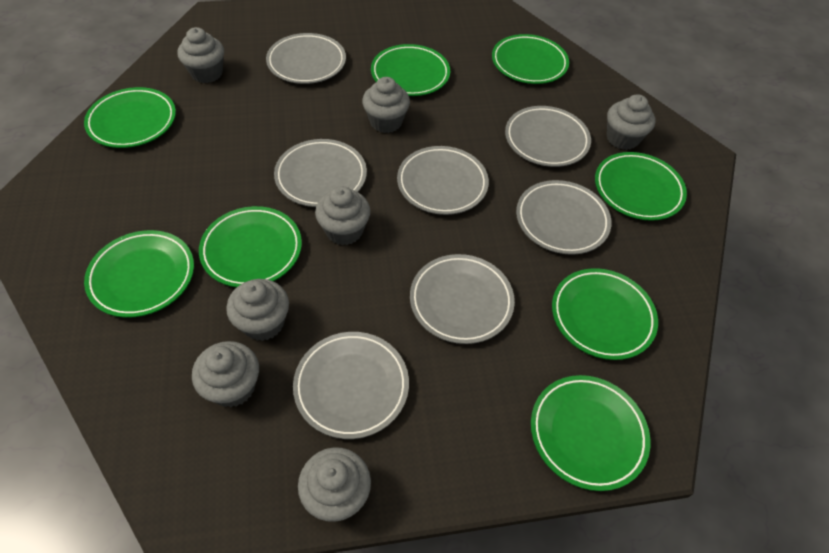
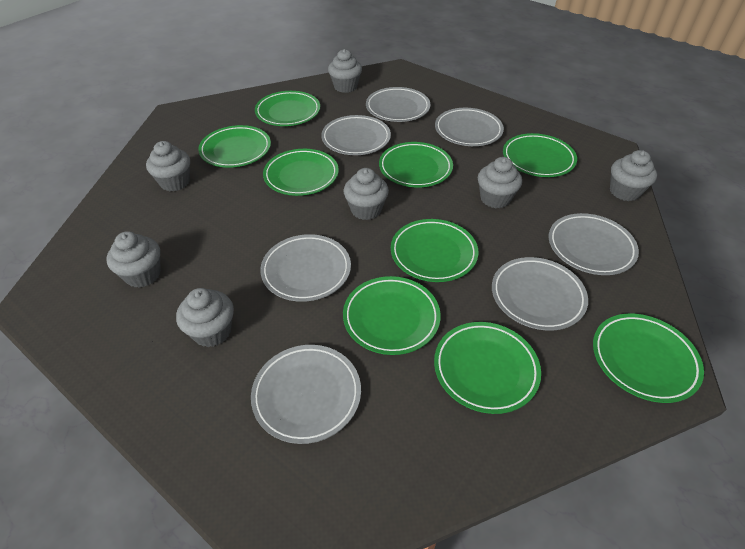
green plate: [84,87,176,148] [84,230,194,318] [199,206,302,287] [371,44,450,96] [492,34,569,84] [531,375,650,491] [552,268,658,360] [595,152,687,221] = 8 -> [198,125,271,168] [255,91,320,126] [263,149,339,196] [343,276,441,355] [379,142,453,187] [391,219,478,282] [434,322,541,414] [503,133,577,177] [593,314,704,403] = 9

